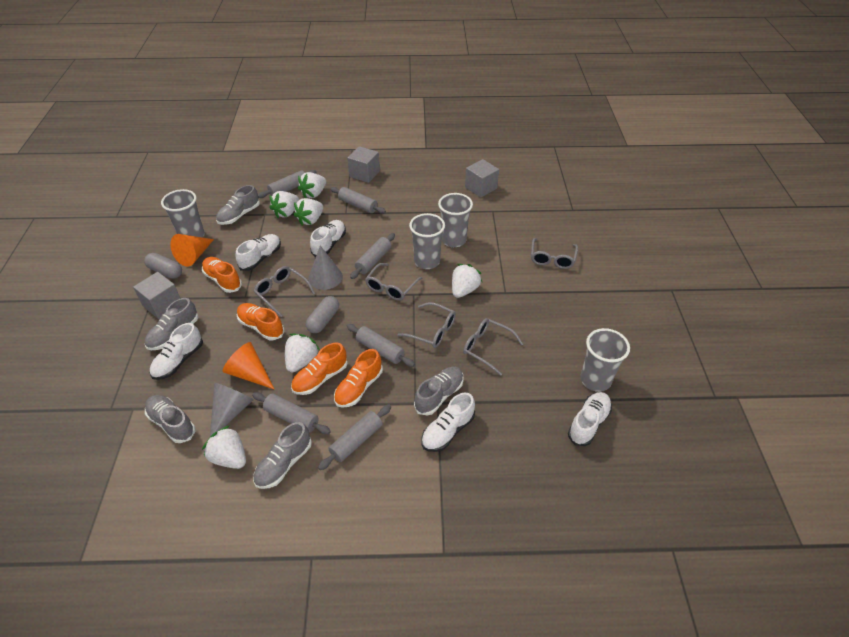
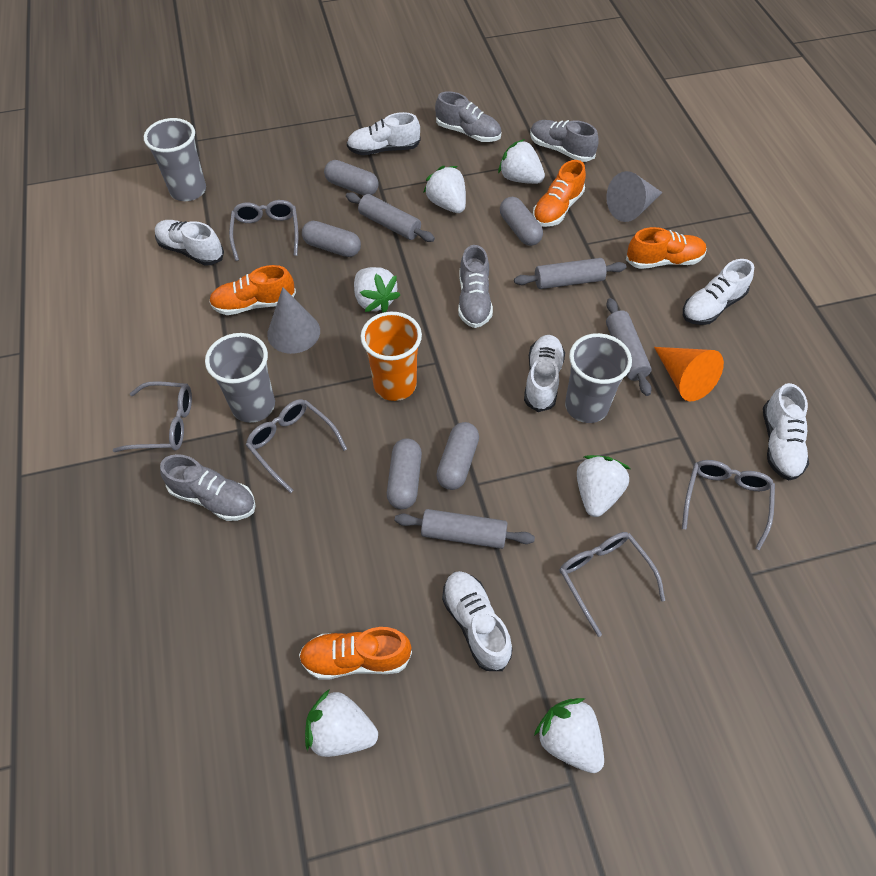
grey capsule: [144,253,182,279] [306,296,339,333] = 2 -> [302,221,361,257] [324,160,379,195] [387,438,422,509] [436,422,479,490] [500,197,543,246] = 5
grey cube: [133,272,181,319] [347,146,380,183] [465,159,499,198] = 3 -> none = 0
grey cup: [161,189,205,238] [409,213,445,269] [438,193,473,247] [580,328,630,392] = 4 -> [144,118,206,201] [205,333,275,423] [565,333,632,423] = 3
grey rolling pin: [252,392,331,434] [258,170,317,198] [318,405,391,470] [330,187,386,214] [347,324,415,367] [350,233,395,279] = 6 -> [346,193,435,242] [395,509,535,549] [514,258,626,289] [606,298,652,396] = 4
grey shoe: [145,298,198,350] [145,395,195,443] [216,185,260,225] [253,422,312,489] [414,367,464,416] = 5 -> [160,454,256,521] [435,91,502,142] [458,245,493,328] [530,120,599,162] = 4
orange cone: [170,234,214,267] [223,342,274,389] = 2 -> [654,347,724,401] = 1
orange cup: none = 0 -> [361,312,422,401] = 1
white shoe: [150,323,203,380] [236,234,281,271] [310,220,346,257] [421,393,475,452] [568,392,612,446] = 5 -> [155,220,224,266] [347,112,421,155] [442,571,513,671] [524,335,565,412] [683,259,754,325] [763,383,809,481] = 6

